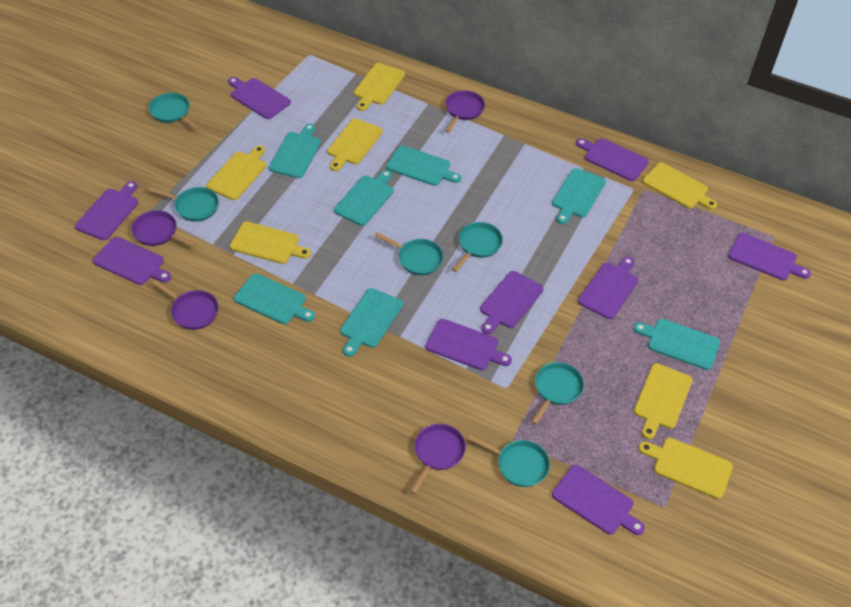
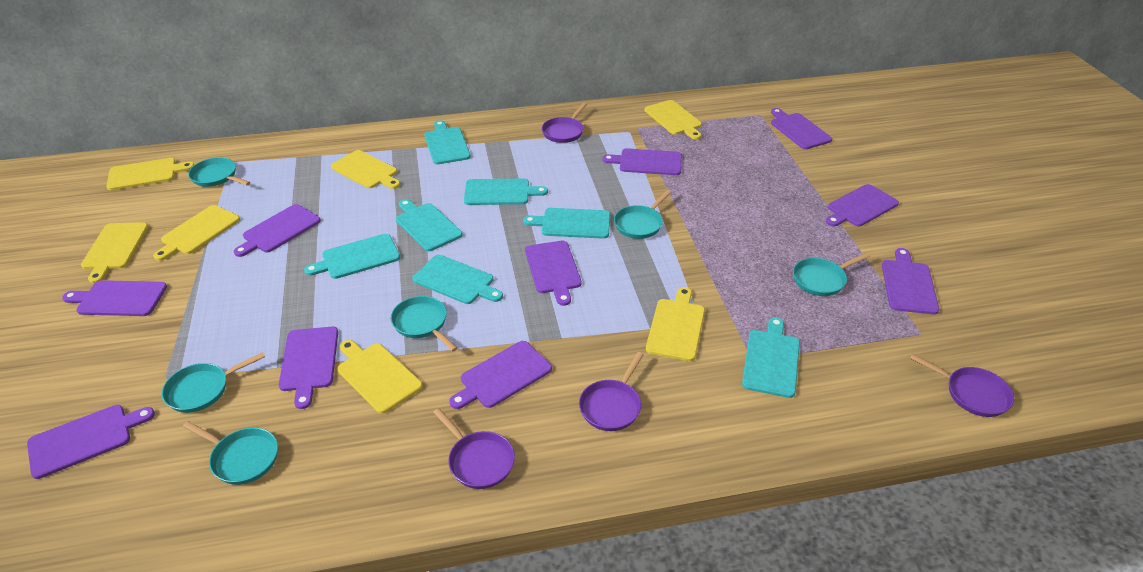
purple cutting board: [75,181,139,240] [93,237,171,285] [228,77,291,119] [425,319,512,370] [480,271,544,334] [552,465,645,535] [576,138,649,181] [578,257,638,319] [728,233,811,281] = 9 -> [27,405,155,479] [62,280,167,316] [234,204,321,257] [279,327,338,409] [449,341,552,409] [525,241,582,306] [602,148,682,175] [771,108,832,149] [826,184,899,226] [882,248,939,314] = 10

